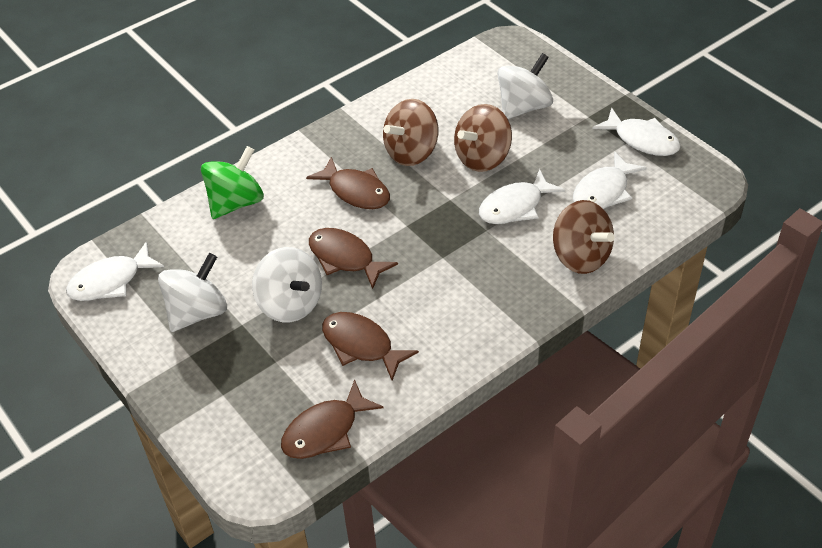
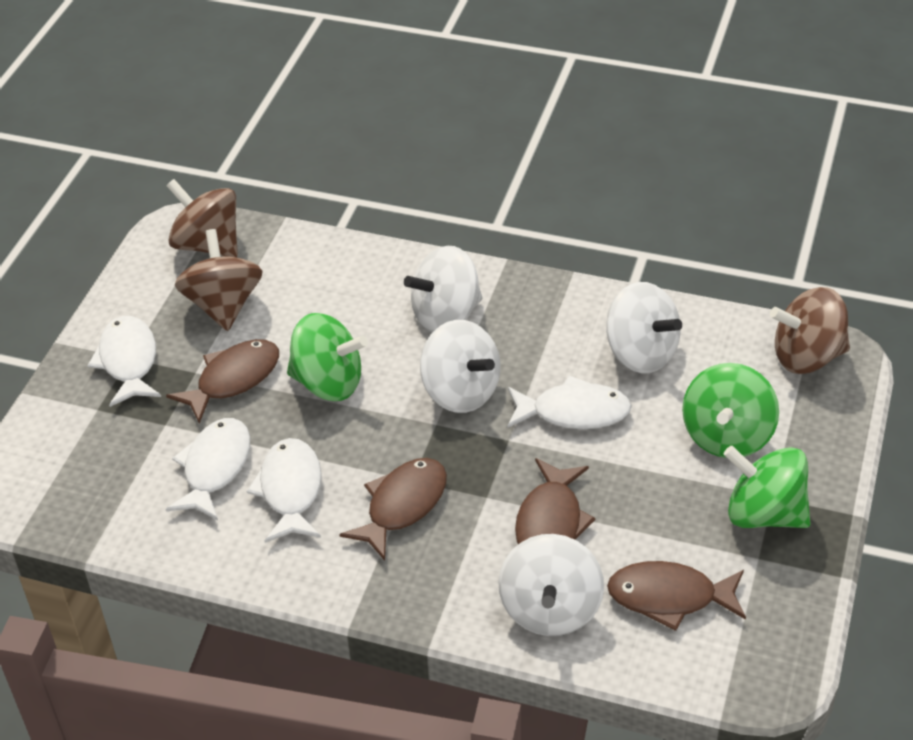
green spinning top: [201,146,264,219] = 1 -> [287,313,368,401] [682,363,779,458] [724,446,811,528] = 3
white spinning top: [158,253,227,332] [252,247,322,322] [497,53,553,119] = 3 -> [404,246,483,333] [420,320,500,413] [498,534,604,636] [606,282,682,373] = 4

